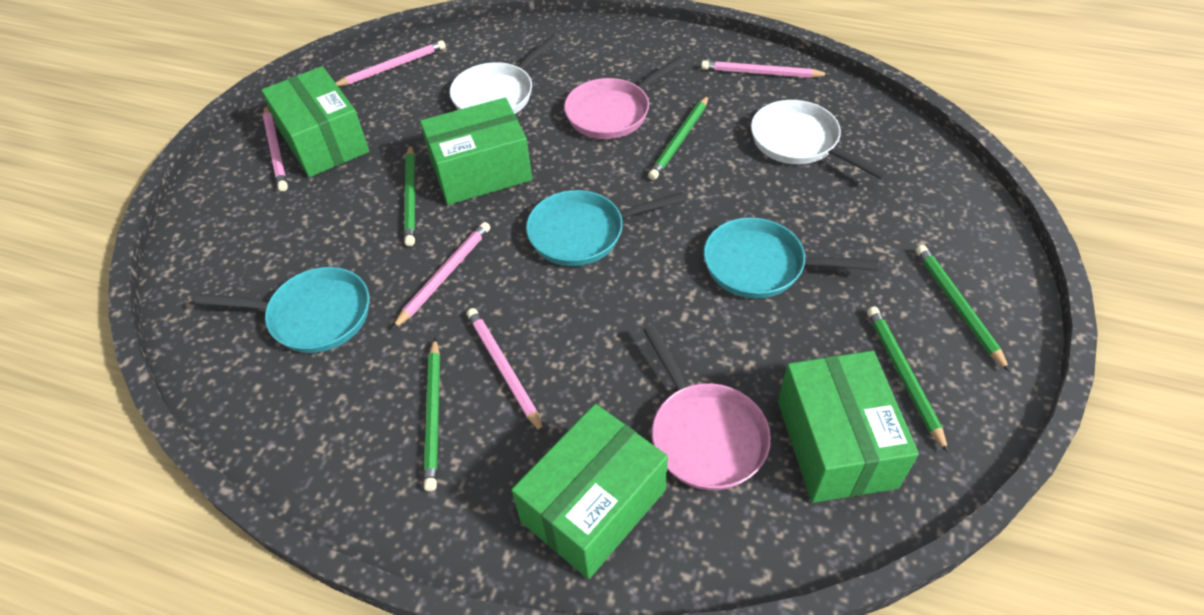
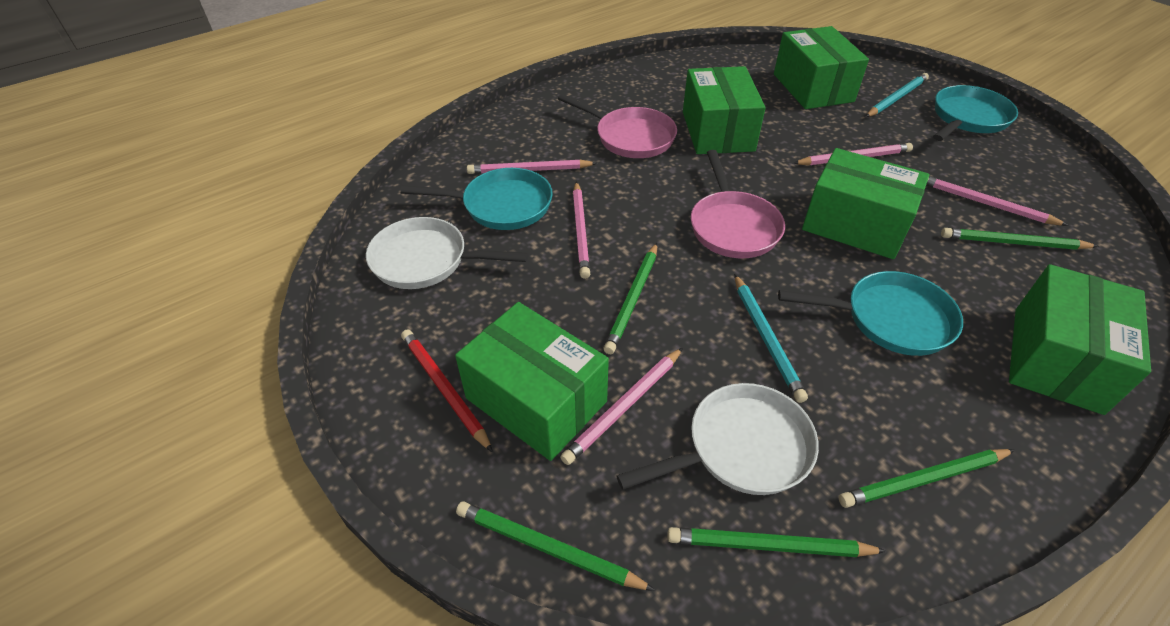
green box: [261,66,369,177] [420,97,532,205] [512,404,668,579] [778,351,919,503] = 4 -> [455,302,609,461] [683,66,766,154] [774,26,869,109] [802,148,930,259] [1009,264,1151,415] = 5
red pencil: none = 0 -> [401,329,493,452] = 1
turquoise pencil: none = 0 -> [734,274,808,403] [865,73,929,117] = 2

